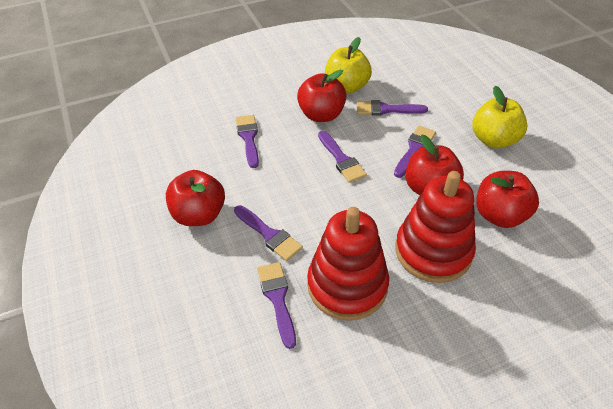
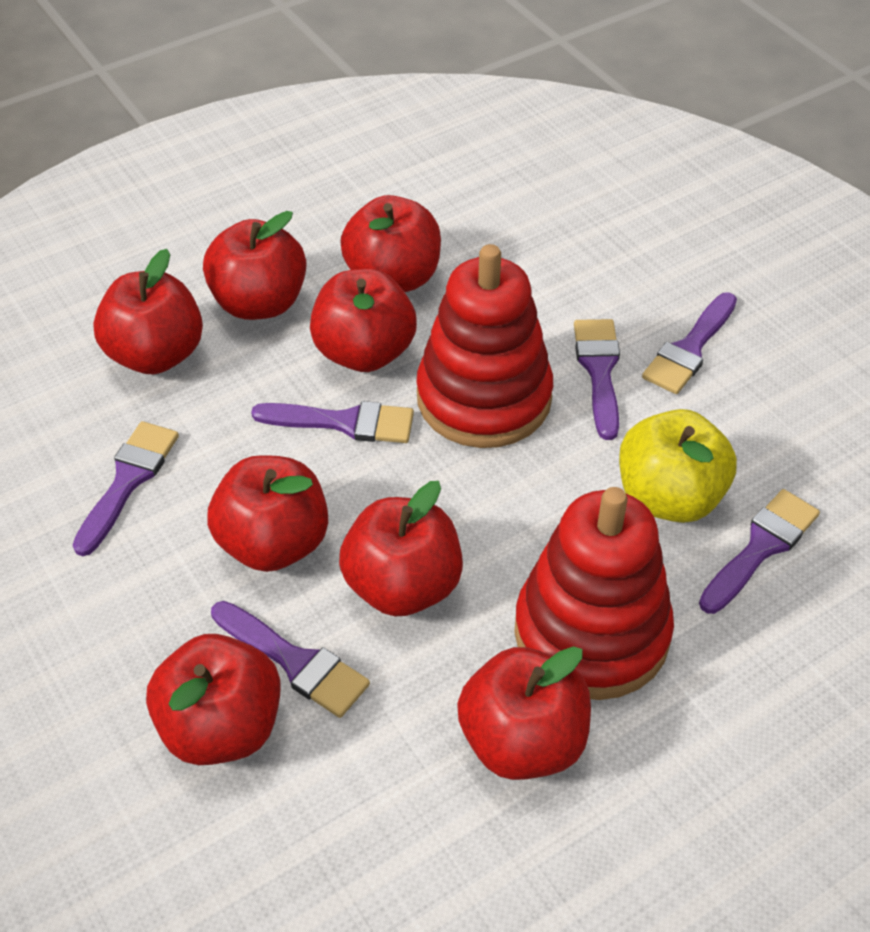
red apple: [166,170,225,226] [297,70,346,122] [406,135,464,195] [476,171,539,228] = 4 -> [93,249,203,374] [146,634,281,765] [203,211,306,320] [207,455,328,572] [310,269,417,372] [339,481,463,616] [340,195,441,292] [457,646,591,780] = 8
yellow apple: [325,37,372,94] [472,86,527,148] = 2 -> [619,409,737,523] = 1

